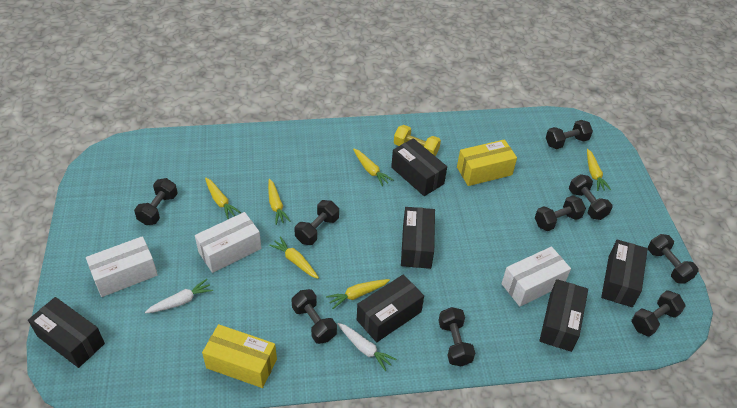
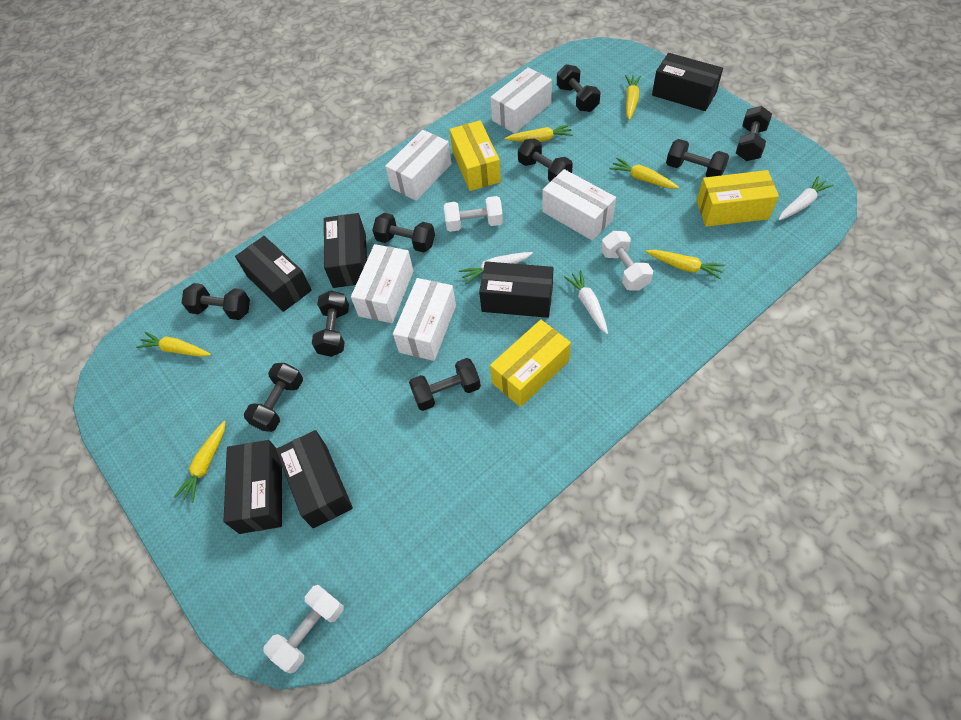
white box: [86,236,158,297] [195,212,261,273] [501,247,571,307] = 3 -> [351,244,414,323] [385,130,452,201] [393,278,456,361] [490,67,552,134] [542,169,616,241] = 5
white carrot: [145,279,213,313] [338,323,396,371] = 2 -> [459,252,533,285] [564,270,608,334] [778,176,833,221] = 3
white dumbbell: none = 0 -> [263,585,344,673] [444,196,503,232] [601,231,653,290] = 3
yellow box: [202,324,277,388] [457,139,517,186] = 2 -> [449,120,501,191] [490,320,571,407] [697,170,779,227] = 3
yellow dumbbell: [394,125,441,156] = 1 -> none = 0

